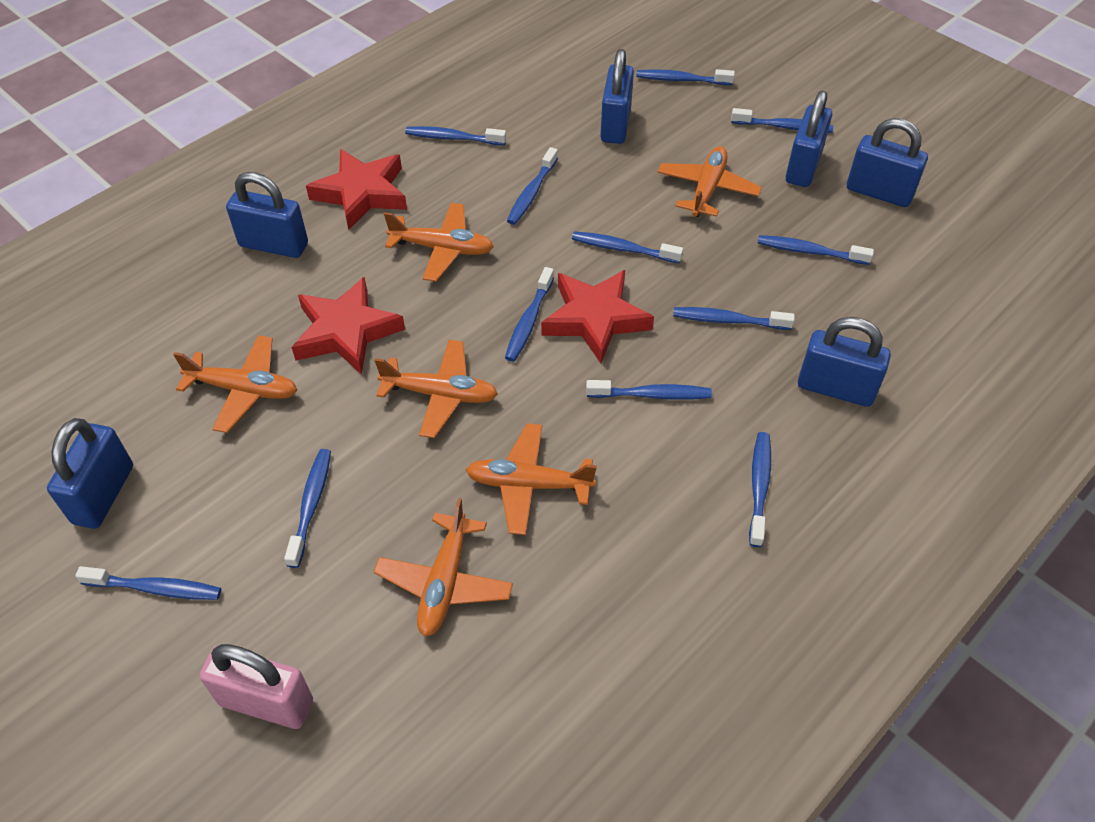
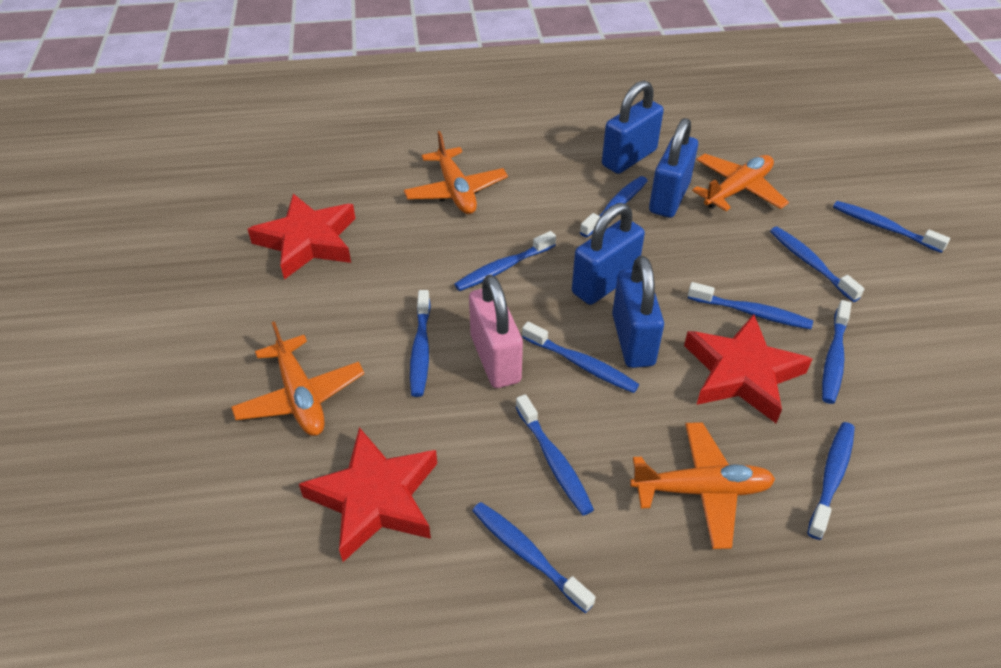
blue padlock: [47,418,133,529] [226,172,308,258] [600,49,634,144] [786,91,832,187] [798,317,891,407] [847,118,928,207] = 6 -> [572,203,645,305] [602,80,664,174] [612,256,664,368] [649,118,698,218] = 4
blue toothbrush: [75,566,221,600] [284,449,331,568] [405,126,506,145] [505,267,554,362] [507,147,558,225] [572,231,683,263] [586,380,712,400] [636,69,735,85] [673,307,795,330] [731,108,833,133] [749,432,771,547] [758,235,874,265] = 12 -> [410,290,431,397] [454,231,556,291] [472,502,596,613] [516,394,594,515] [522,322,639,393] [580,176,648,238] [688,282,813,329] [770,227,865,302] [807,422,855,540] [822,300,851,404] [833,201,950,253] = 11
orange plane: [173,335,297,433] [374,340,498,438] [374,498,513,637] [384,203,494,282] [466,423,597,535] [657,146,762,217] = 6 -> [231,321,364,436] [404,131,508,214] [630,422,775,549] [692,154,789,211] = 4

